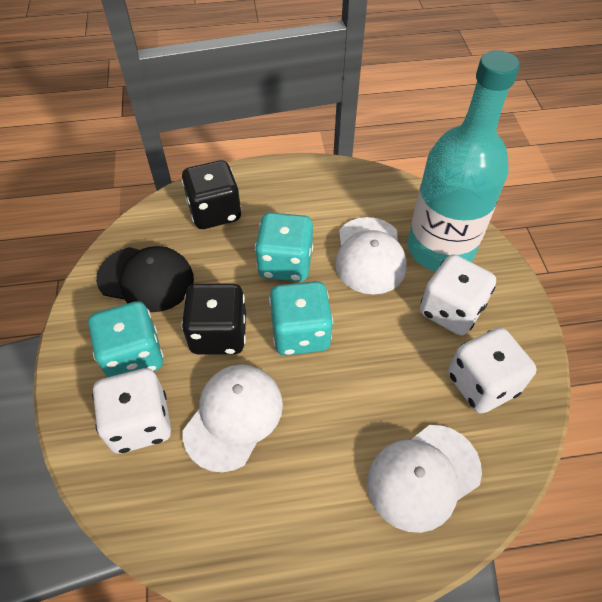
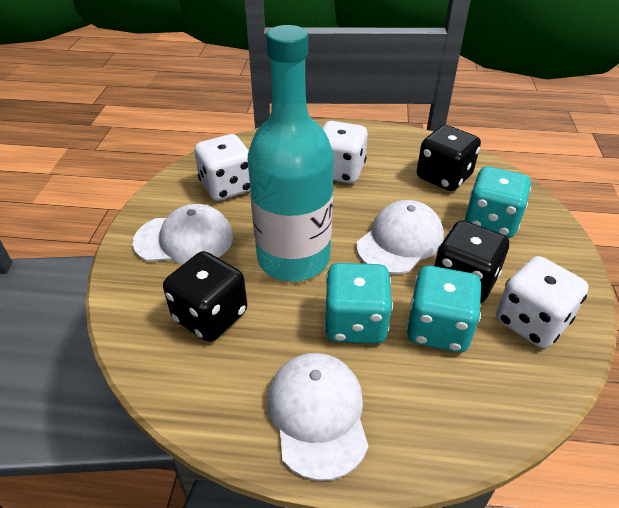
black cap: [96,246,194,312] = 1 -> none = 0
black dice: [181,160,242,229] [181,284,246,355] = 2 -> [163,251,247,342] [417,125,481,191] [434,220,509,304] = 3

